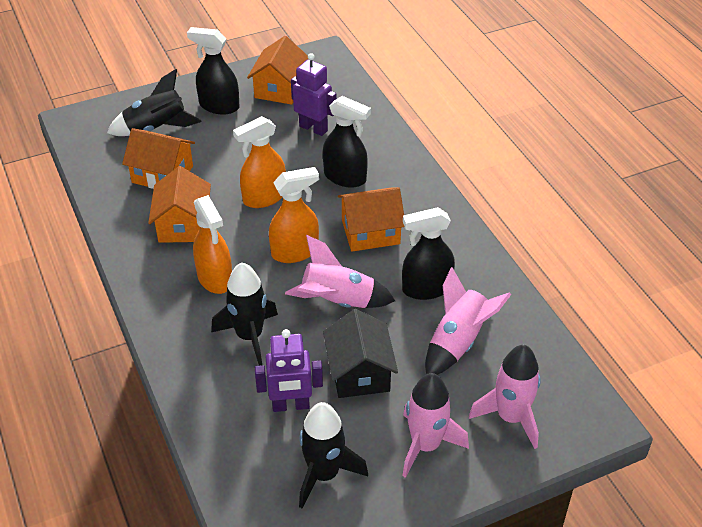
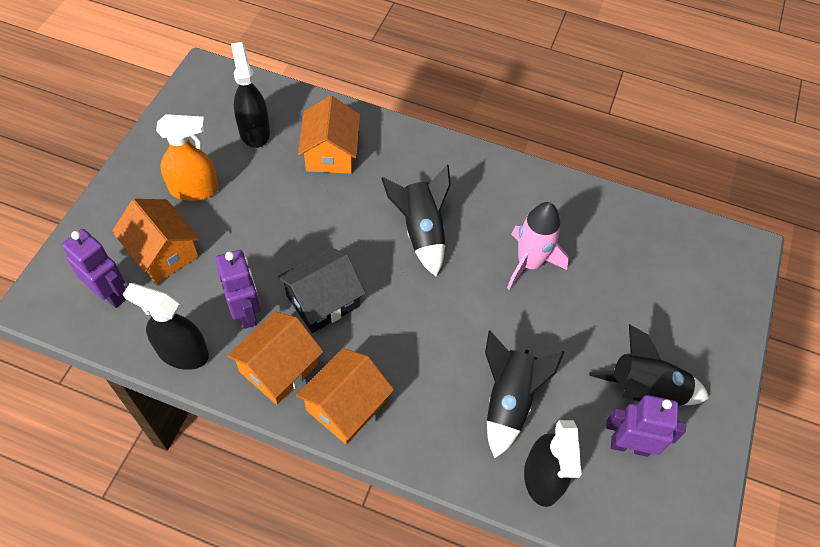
orange spray bottle: [193,195,232,294] [233,116,286,208] [269,167,319,263] = 3 -> [156,114,219,201] = 1
pink rocket: [285,235,395,308] [402,373,469,478] [425,267,512,375] [469,345,541,449] = 4 -> [507,202,569,290] = 1
purple robot: [255,329,323,412] [291,53,337,136] = 2 -> [62,229,126,308] [216,250,261,329] [606,395,686,457] = 3

